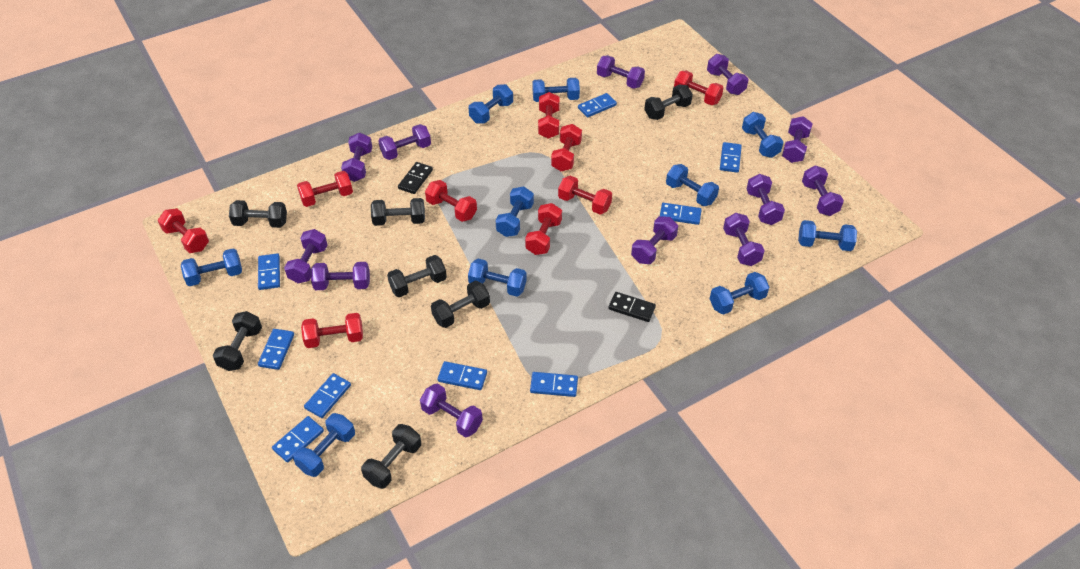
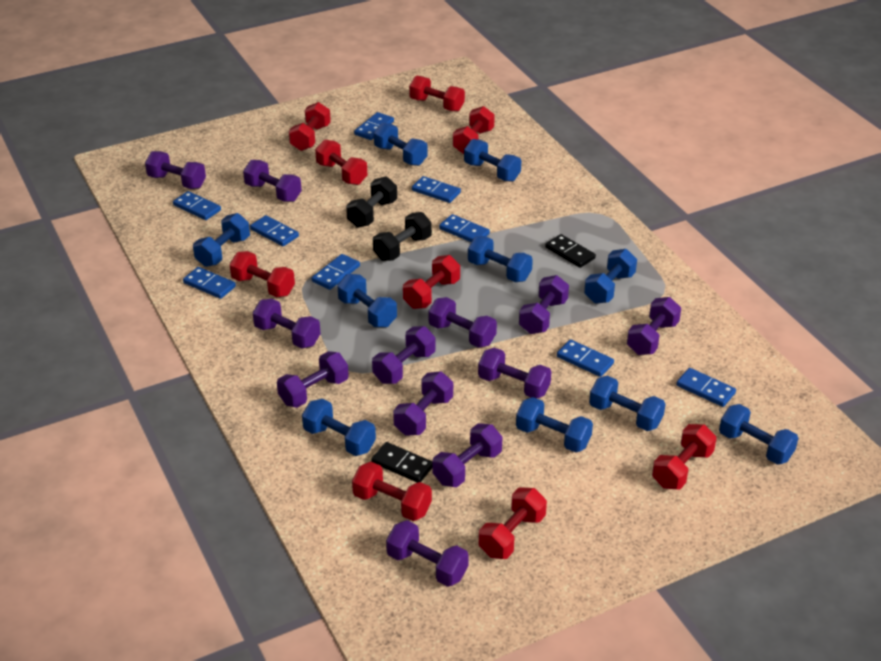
black dumbbell: [213,311,262,371] [229,200,287,228] [361,424,421,489] [371,198,425,226] [387,255,447,297] [431,281,490,328] [644,84,693,120] = 7 -> [346,177,397,228] [373,212,432,261] = 2

